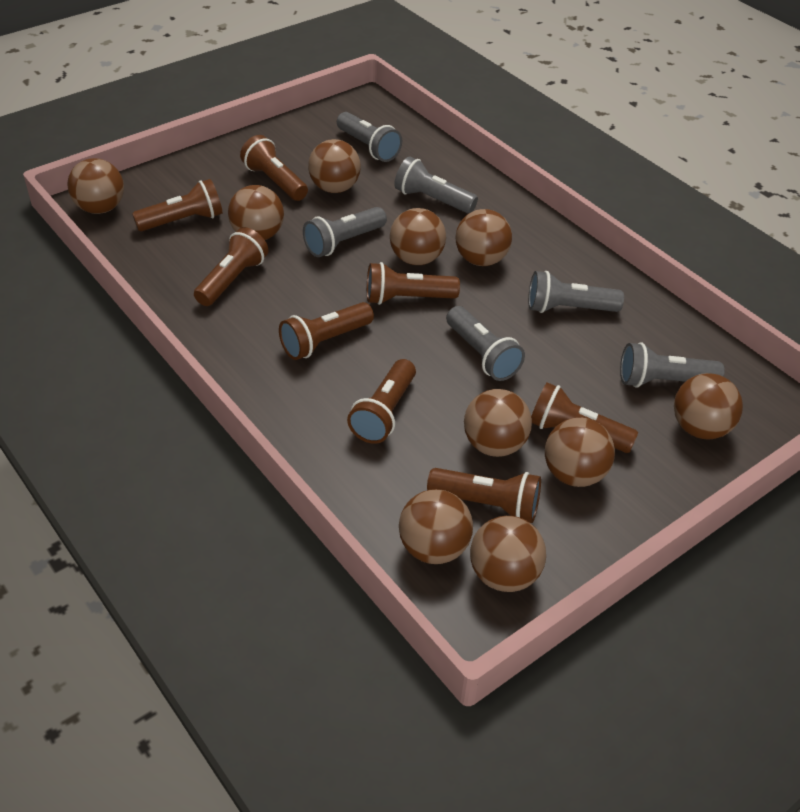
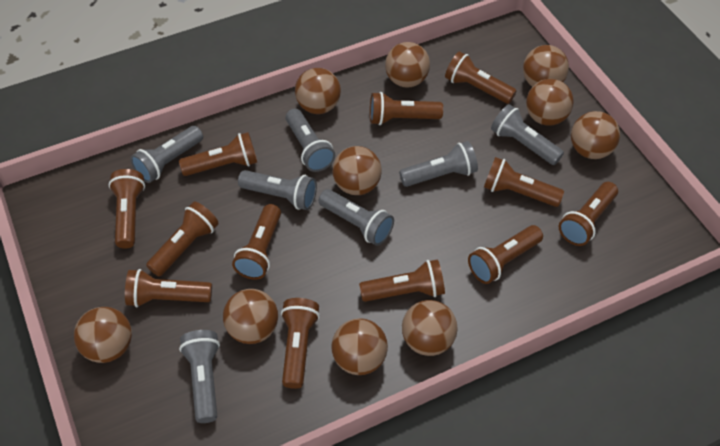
brown flashlight: [132,179,222,231] [194,227,268,306] [240,135,308,201] [279,302,374,360] [347,359,416,444] [367,262,460,305] [427,468,541,523] [531,383,638,453] = 8 -> [109,169,145,248] [125,269,212,307] [146,202,219,276] [179,132,257,176] [232,204,281,279] [281,298,320,389] [359,259,445,302] [370,92,443,125] [445,51,517,104] [468,225,543,284] [484,157,564,207] [559,182,618,246] = 12
grey flashlight: [303,207,387,257] [337,112,402,162] [394,156,478,213] [446,306,525,381] [528,271,624,313] [620,342,725,388] = 6 -> [130,126,203,183] [179,330,220,423] [238,170,317,210] [286,109,335,172] [319,189,394,246] [399,141,478,187] [491,104,564,165] = 7

